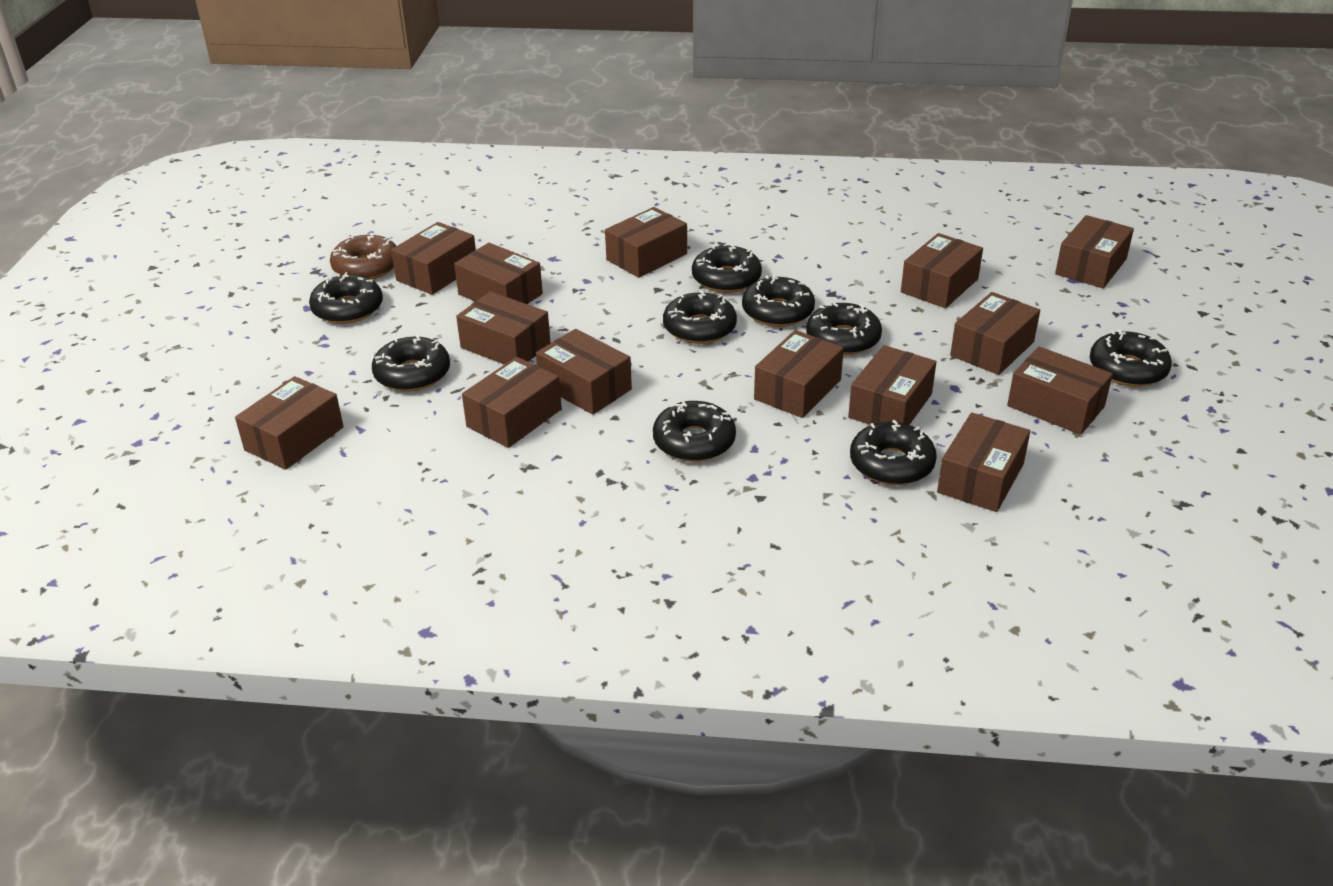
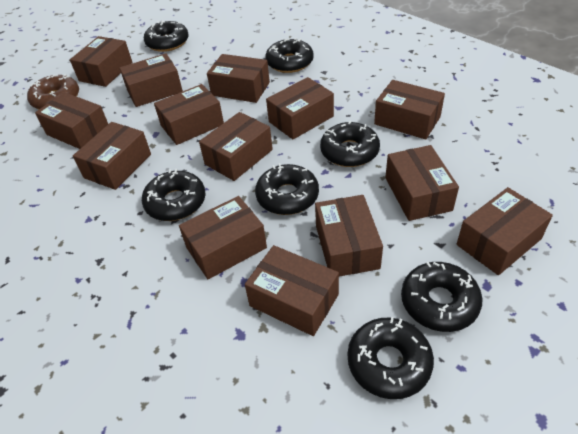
black donut: [309,272,383,324] [372,335,450,392] [653,401,736,462] [663,291,737,344] [692,244,762,293] [742,275,815,327] [806,303,882,355] [850,420,937,485] [1090,329,1172,387] = 9 -> [142,169,205,221] [144,20,189,52] [255,163,319,215] [266,38,314,73] [320,121,380,167] [348,317,434,399] [401,262,482,332] = 7

